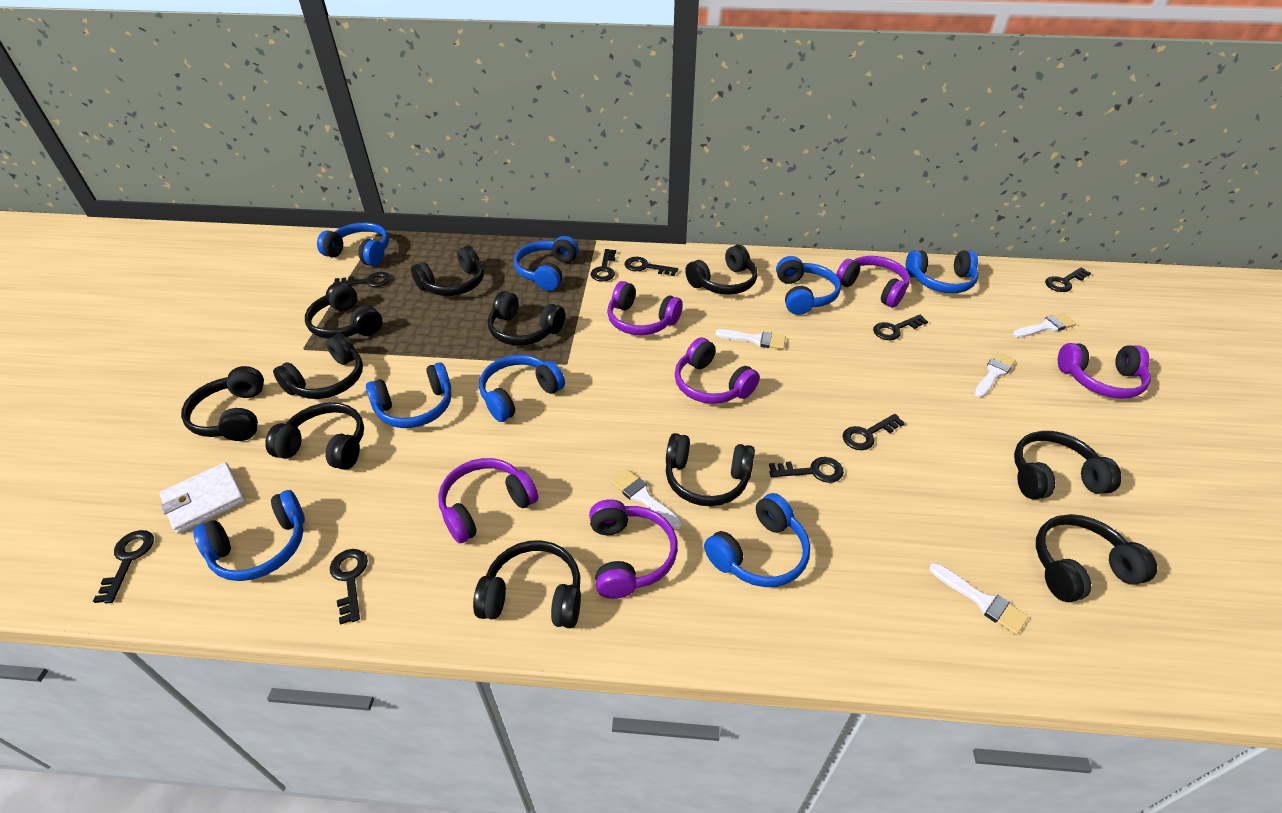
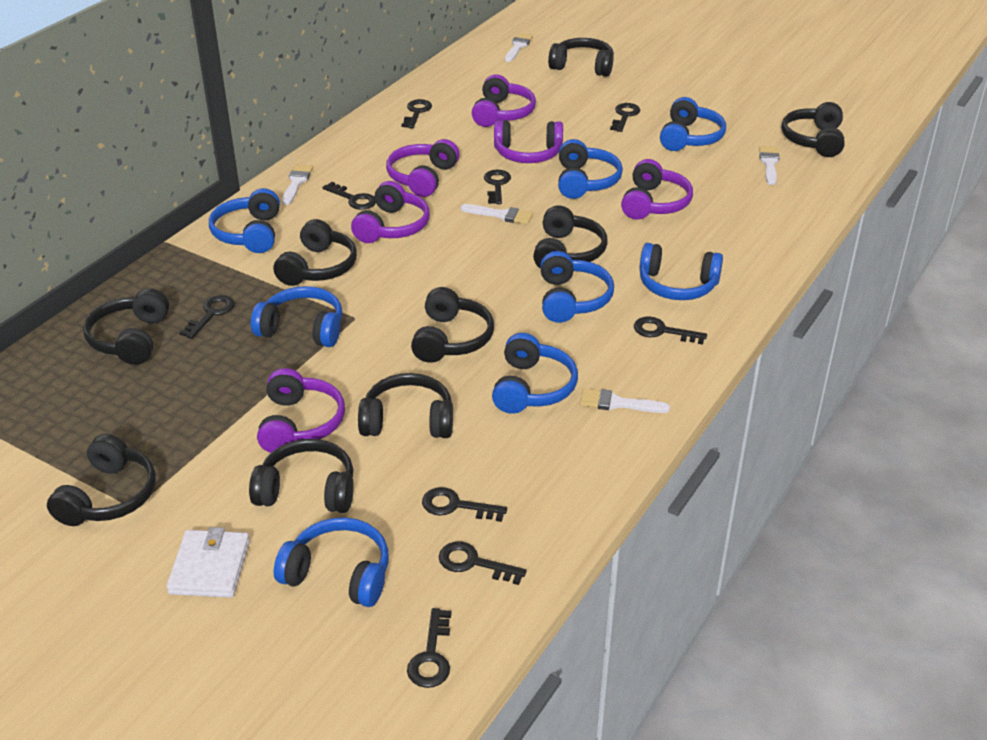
black headphones: [181,366,264,441] [265,402,364,470] [273,333,363,399] [305,282,382,339] [411,245,484,296] [473,541,581,628] [488,291,565,346] [666,433,755,506] [685,245,757,295] [1014,431,1122,499] [1036,514,1157,602] = 11 -> [47,434,156,526] [83,288,169,365] [249,439,354,513] [273,219,357,286] [358,373,453,438] [411,287,494,363] [533,205,608,269] [548,38,614,77] [781,102,845,157] = 9

